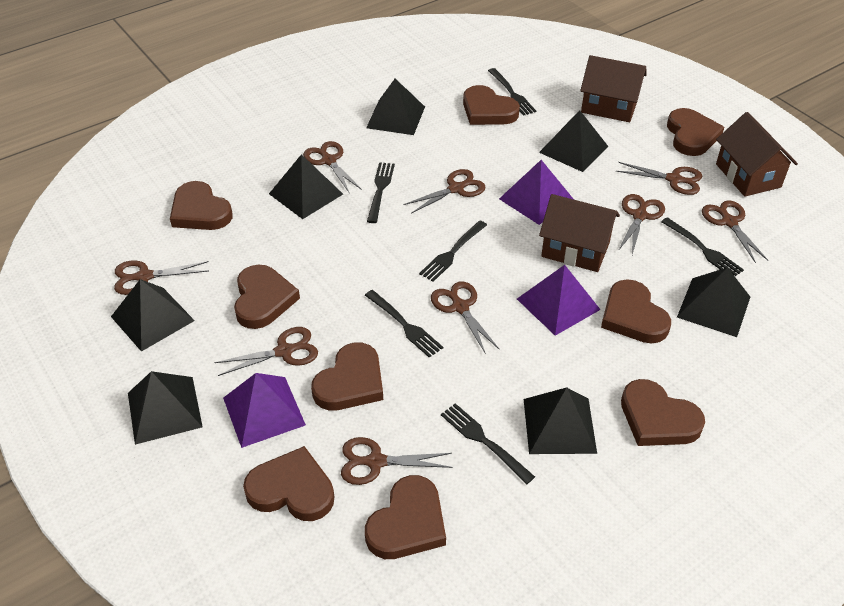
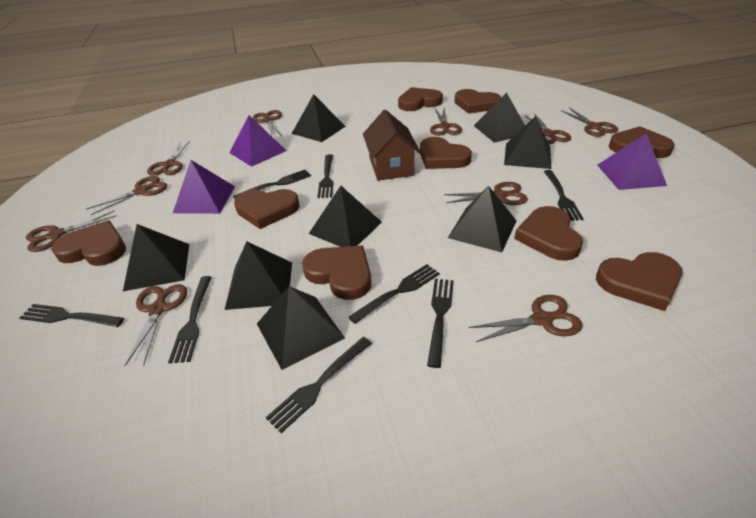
black fork: [365,290,443,358] [367,162,395,223] [419,221,487,282] [441,403,535,484] [488,68,536,116] [661,217,744,276] = 6 -> [20,304,124,327] [168,276,212,363] [233,170,311,199] [266,337,372,433] [318,154,334,198] [348,264,440,324] [427,279,454,368] [544,170,584,221] = 8
black pyramid: [111,279,195,352] [128,371,203,445] [269,154,343,219] [366,79,425,135] [524,387,597,454] [539,110,608,172] [677,267,750,337] = 7 -> [123,224,189,291] [225,241,292,310] [257,286,345,370] [292,94,345,142] [309,186,382,247] [448,186,516,252] [474,93,525,143] [504,116,551,169] = 8
brown house: [539,194,620,272] [580,55,646,122] [716,112,798,197] = 3 -> [363,109,420,181] = 1
brown scissors: [114,261,209,295] [214,327,318,376] [303,141,362,192] [341,437,452,485] [404,169,486,214] [431,281,500,354] [616,162,702,195] [618,194,665,255] [702,200,768,263] = 9 -> [26,211,117,252] [86,176,167,215] [124,284,187,366] [147,141,190,175] [253,110,282,136] [430,108,462,136] [444,182,528,205] [469,295,583,342] [525,113,571,144] [561,108,618,137] = 10

